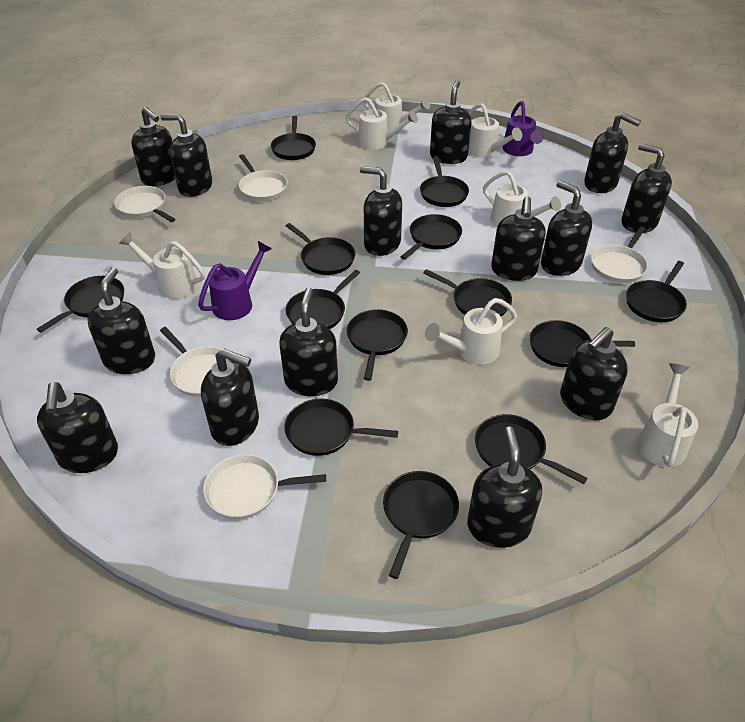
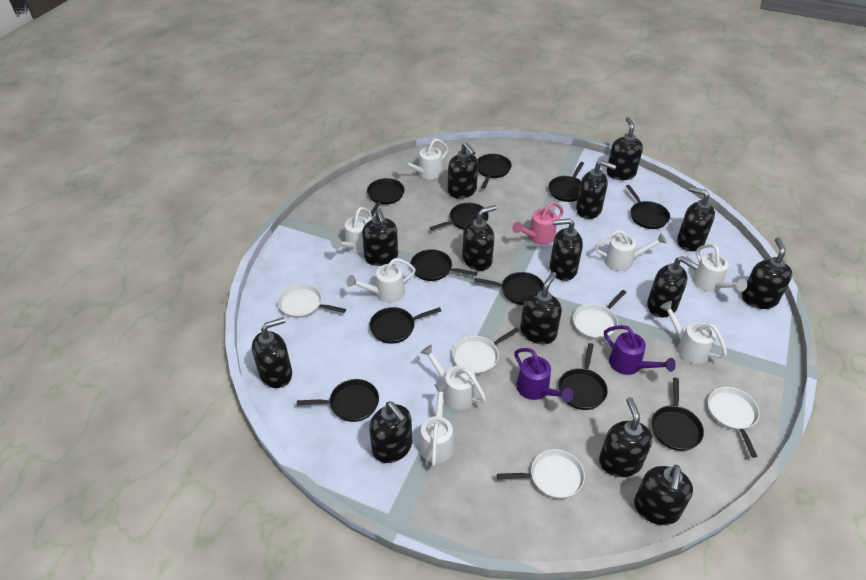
black pan: [37,276,124,333] [271,116,316,160] [284,399,398,456] [286,223,355,275] [286,270,360,329] [347,309,408,381] [383,471,459,579] [400,214,462,260] [420,156,469,207] [423,269,512,316] [475,414,587,484] [530,320,635,367] [626,261,687,322] = 13 -> [297,379,379,422] [367,178,404,216] [369,307,441,344] [410,249,477,281] [430,203,489,230] [474,272,544,305] [477,154,512,189] [549,162,584,202] [558,343,608,410] [626,185,670,229] [651,378,704,451] = 11
pink watering can: none = 0 -> [512,201,564,245] = 1
white watering can: [119,232,205,299] [346,97,418,150] [363,82,430,132] [425,298,517,364] [468,103,522,158] [483,171,561,227] [637,363,698,467] = 7 -> [331,207,372,253] [346,258,416,303] [400,138,448,180] [419,384,454,467] [420,345,486,410] [595,230,667,271] [660,301,727,364] [693,244,747,292] = 8

